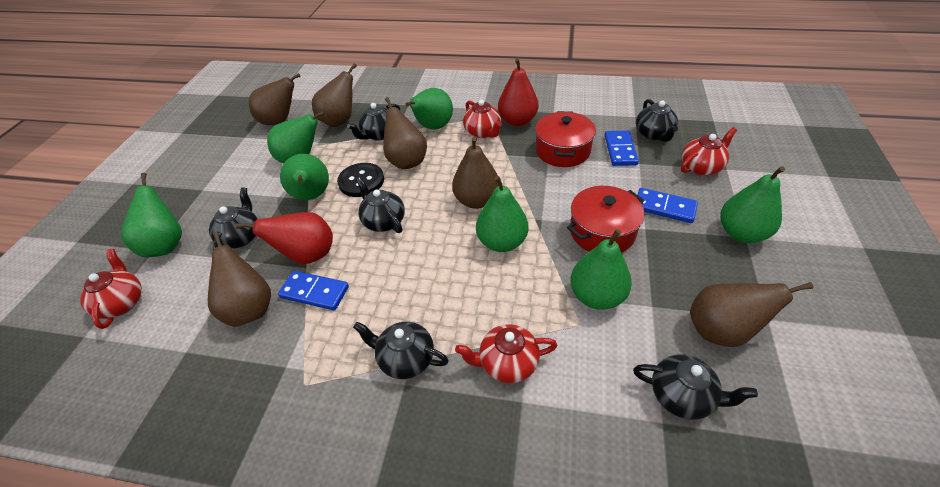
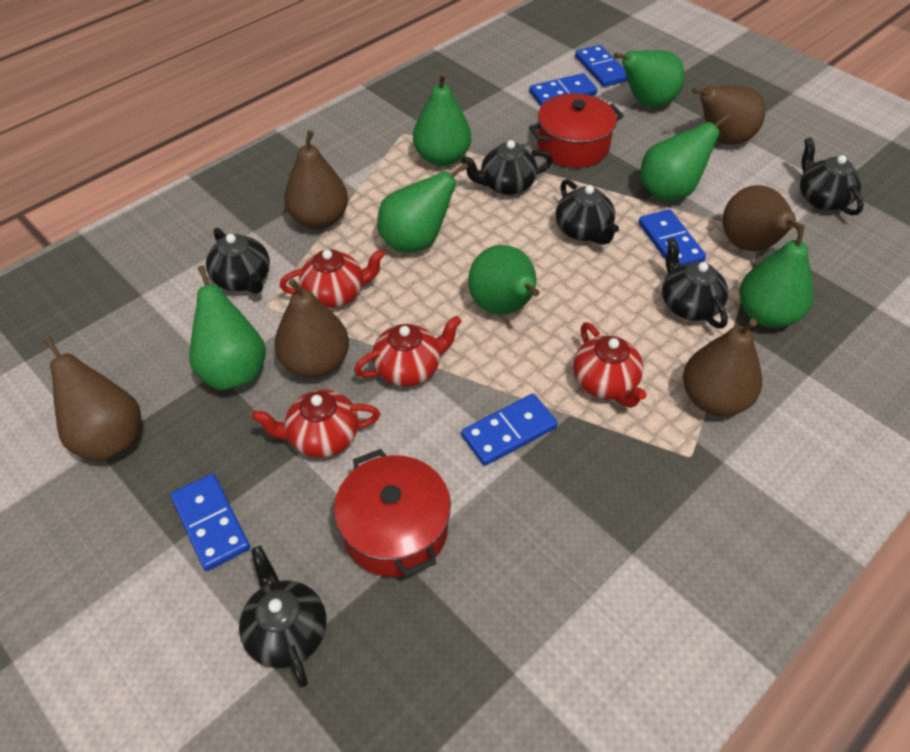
black button: [337,163,384,197] = 1 -> none = 0
blue domino: [278,271,349,310] [604,131,639,166] [637,188,698,223] = 3 -> [171,474,250,571] [461,394,558,466] [529,73,597,106] [575,45,628,87] [639,209,706,265] = 5
red pear: [236,212,333,264] [498,58,538,126] = 2 -> none = 0

